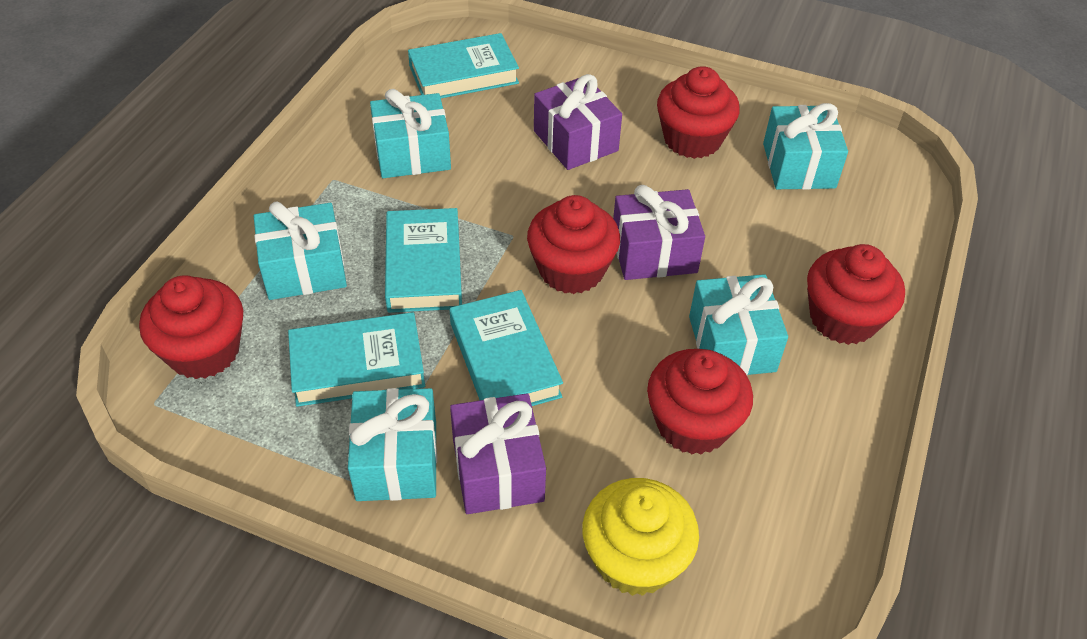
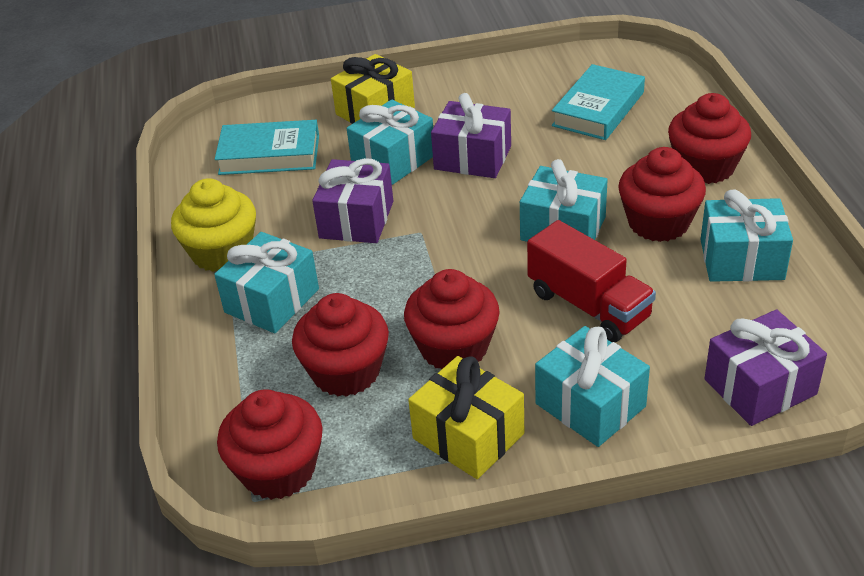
red truck: none = 0 -> [527,220,656,342] = 1
turquoise book: [288,312,425,407] [385,208,462,313] [408,33,519,98] [450,290,563,406] = 4 -> [215,120,319,175] [552,64,645,140] = 2
yellow gift: none = 0 -> [331,54,415,124] [408,356,524,479] = 2

